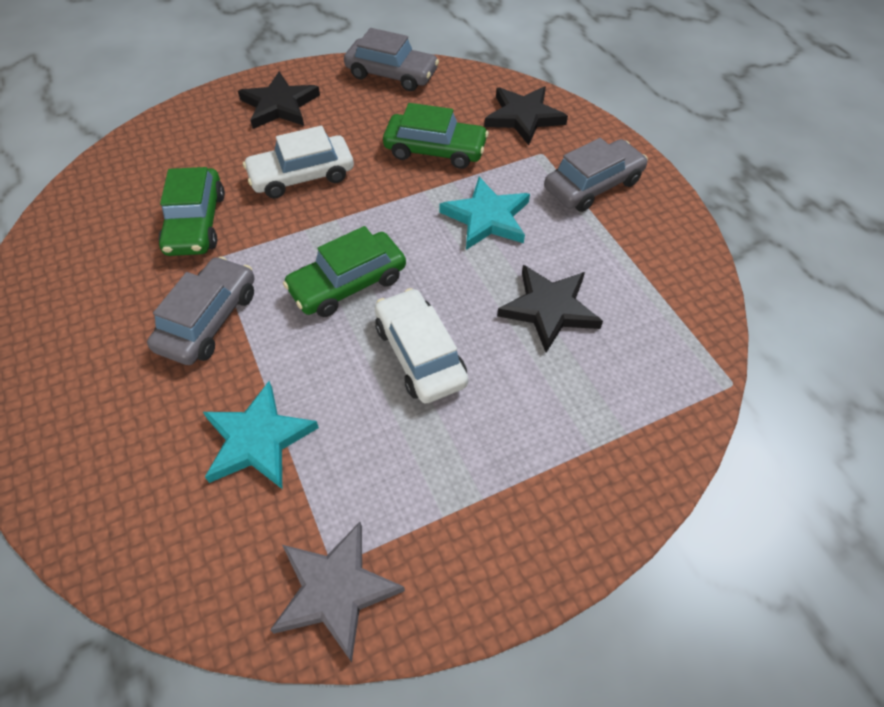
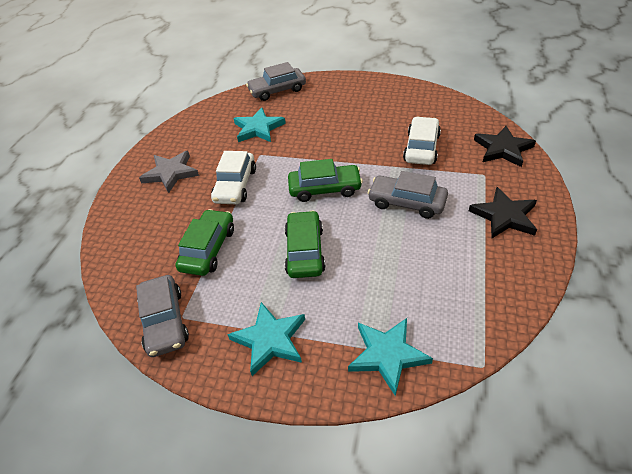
black star: [238,72,320,129] [484,86,568,145] [497,265,603,353] = 3 -> [469,187,537,238] [474,126,536,167] = 2
turquoise star: [203,381,319,489] [439,177,530,250] = 2 -> [227,302,305,376] [233,107,286,142] [348,318,433,396] = 3

